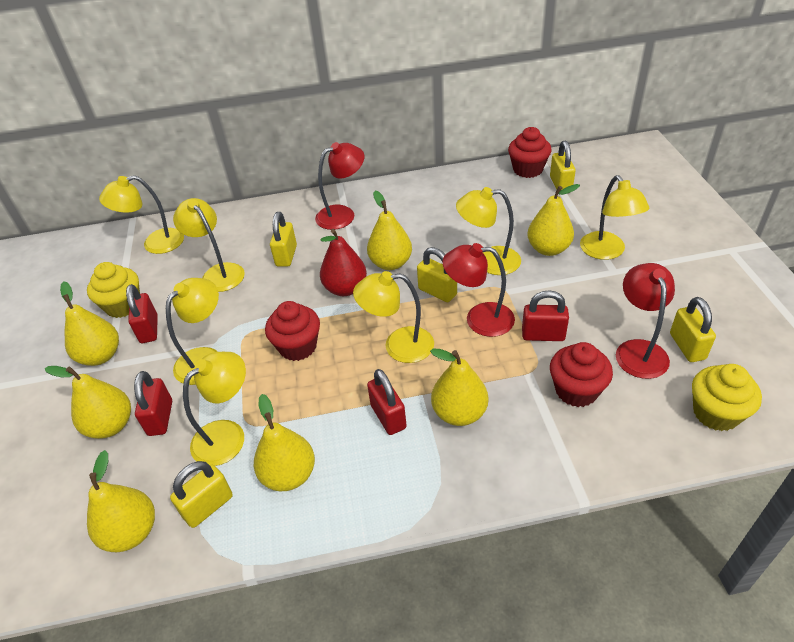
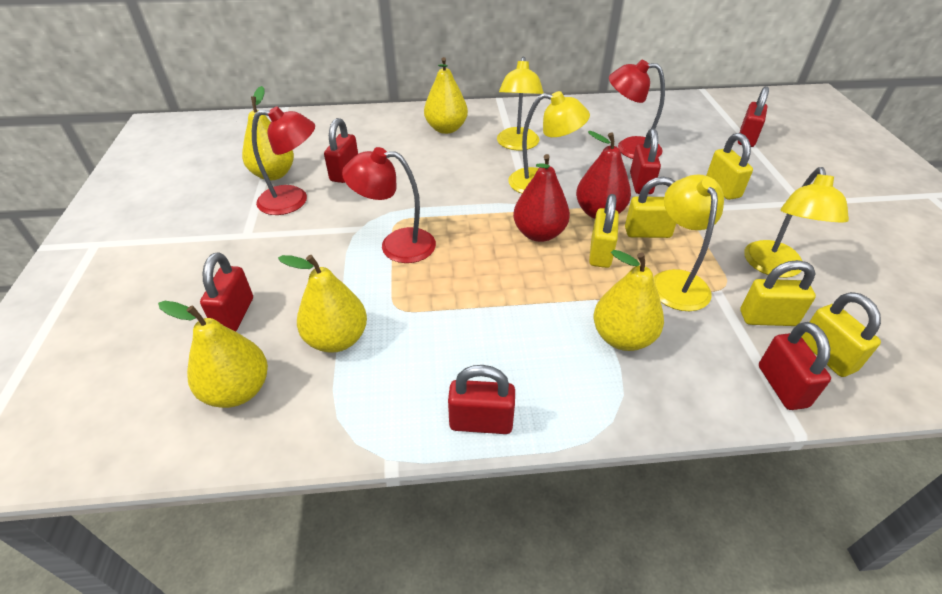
red cupcake: [265,301,320,361] [508,127,552,178] [550,342,613,407] = 3 -> none = 0
red padlock: [126,284,158,343] [134,371,172,436] [367,369,407,435] [522,290,569,341] = 4 -> [200,252,253,331] [324,118,358,183] [448,365,515,434] [630,128,661,194] [738,86,769,147] [759,322,831,410] = 6
red pear: [320,229,367,296] = 1 -> [513,154,570,242] [576,131,631,219] = 2
yellow cupcake: [87,262,140,318] [692,364,762,431] = 2 -> none = 0
yellow lamp: [99,175,184,254] [166,278,219,385] [173,198,245,292] [183,352,246,466] [353,271,434,363] [456,187,521,275] [580,175,649,260] = 7 -> [497,56,544,150] [508,91,590,193] [653,175,724,311] [744,167,849,278] = 4
yellow pear: [45,366,131,439] [60,281,119,366] [87,450,155,552] [254,394,315,491] [367,191,412,270] [430,348,488,426] [528,184,580,256] = 7 -> [158,301,268,408] [242,86,294,181] [278,255,367,353] [424,57,468,134] [594,250,664,351] = 5

